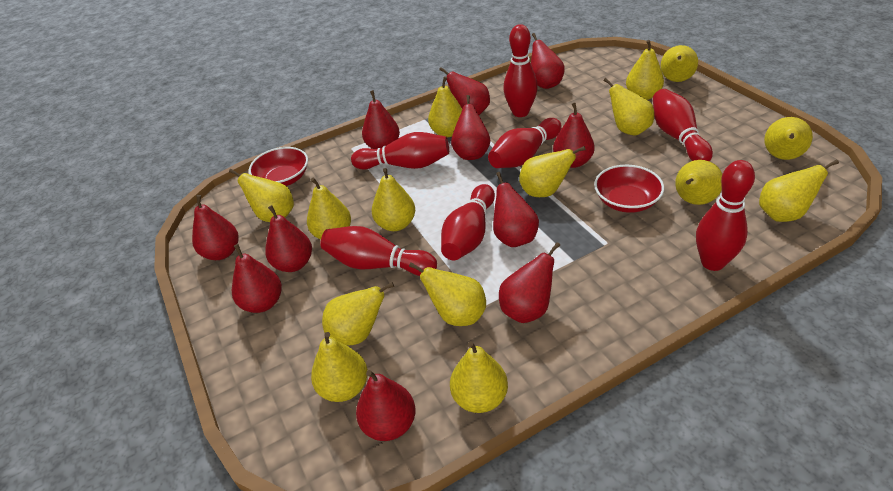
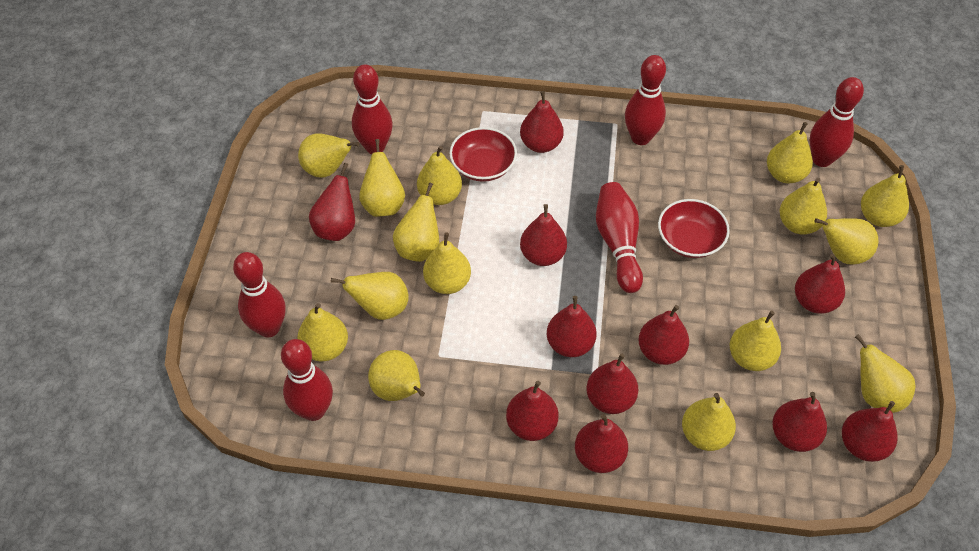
red bowling pin: [320,226,437,276] [351,132,449,169] [441,184,495,260] [488,118,562,168] [503,24,538,117] [653,89,713,161] [696,160,755,271] = 7 -> [233,252,286,337] [281,339,333,421] [352,64,393,154] [596,182,643,293] [625,55,666,145] [809,77,864,167] = 6

